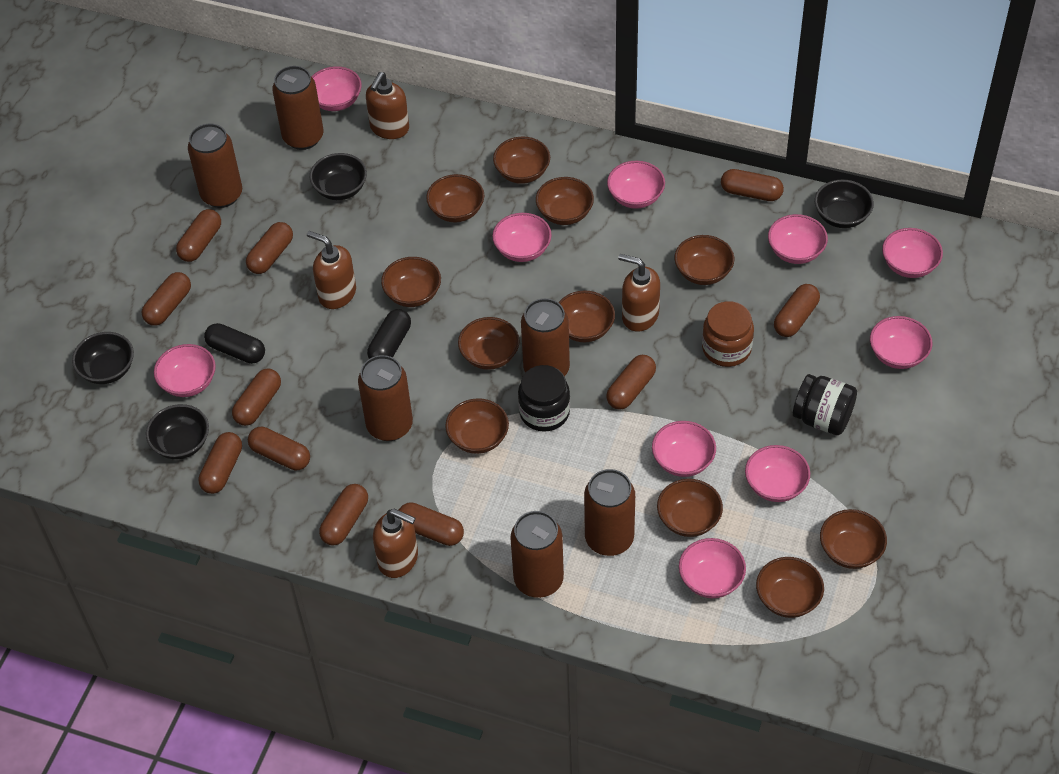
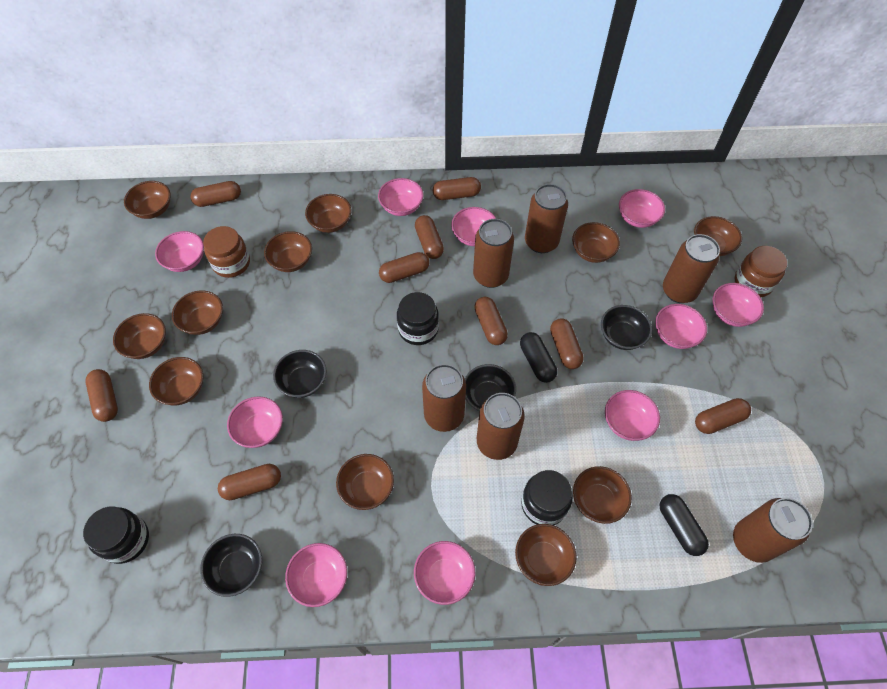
black jar: [518,365,570,432] [793,374,857,435] = 2 -> [83,507,149,564] [397,292,439,345] [521,470,573,525] = 3
brown capsule: [142,272,191,326] [176,209,221,262] [198,432,242,494] [232,369,281,426] [246,222,293,274] [248,427,310,471] [319,484,368,546] [399,502,464,546] [606,355,656,409] [721,169,784,201] [774,284,820,337] = 11 -> [86,369,118,422] [190,181,241,207] [218,464,281,500] [379,252,429,283] [415,215,444,259] [433,177,481,200] [474,297,508,345] [550,318,584,369] [695,398,751,434] = 9
brown jar: [702,301,754,367] = 1 -> [203,226,250,278] [735,246,787,297] = 2
brown soap dispenser: [307,231,356,309] [366,72,409,139] [373,509,418,578] [618,254,660,332] = 4 -> none = 0

